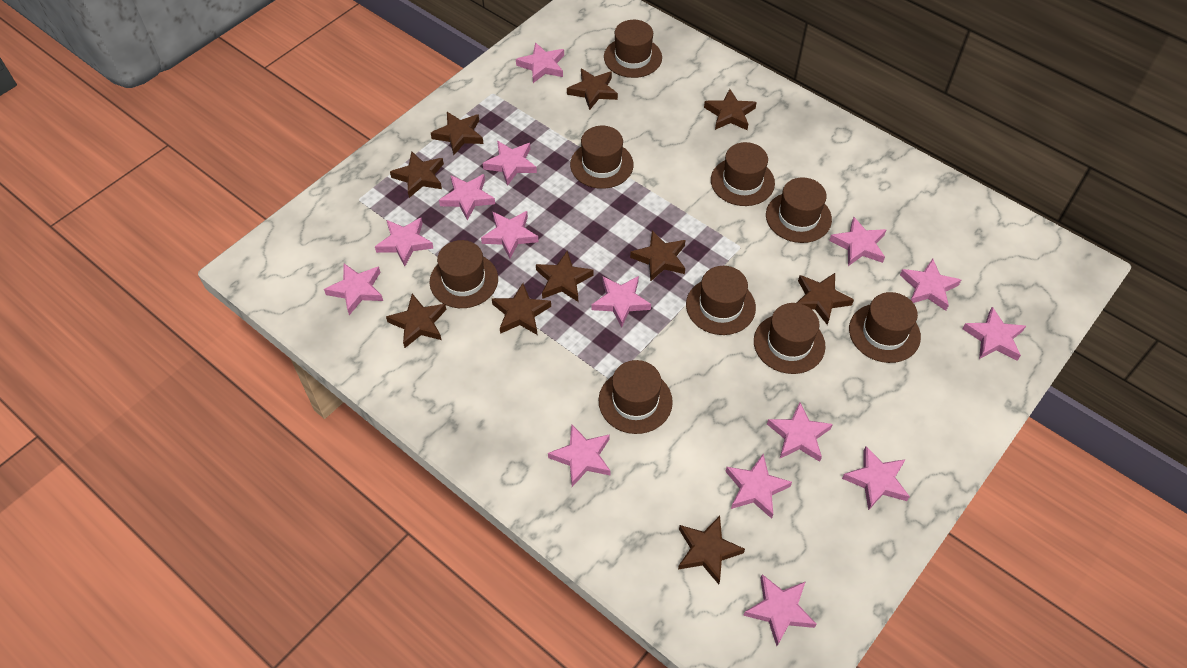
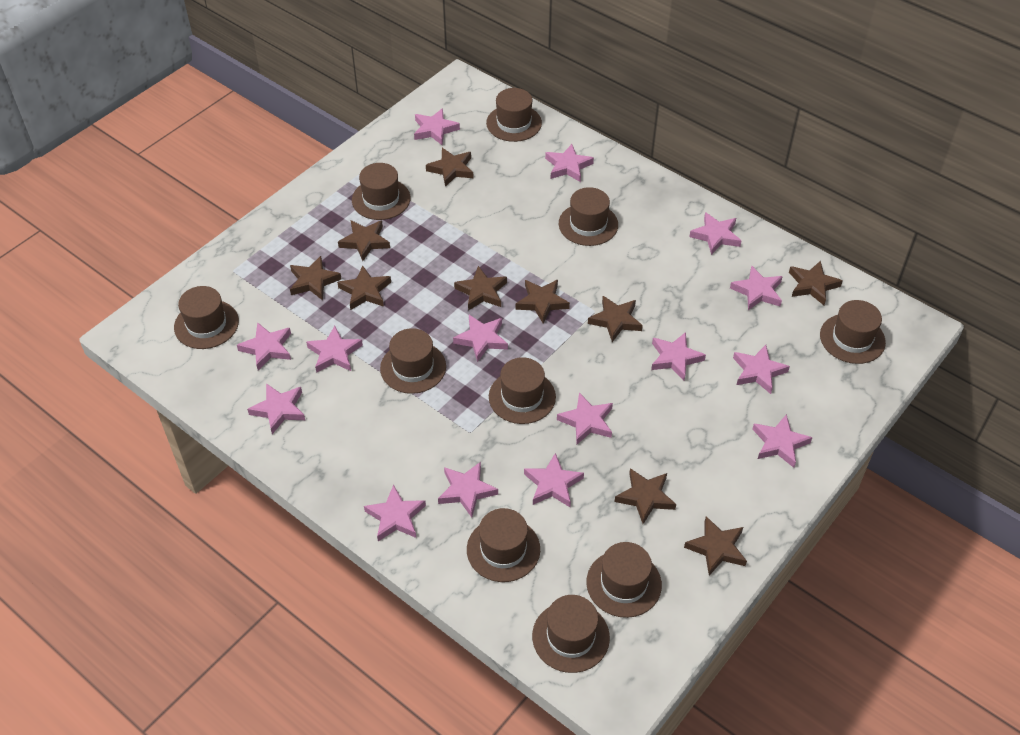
brown hat: [430,240,498,308] [570,126,634,189] [599,360,673,434] [604,20,662,78] [686,266,756,335] [711,142,775,206] [754,303,826,374] [766,177,832,243] [849,292,921,363] = 9 -> [174,286,239,349] [352,163,411,220] [380,328,446,394] [467,508,540,582] [486,88,542,142] [489,357,556,424] [532,595,610,673] [559,187,618,246] [586,542,662,618] [820,300,886,364] = 10

